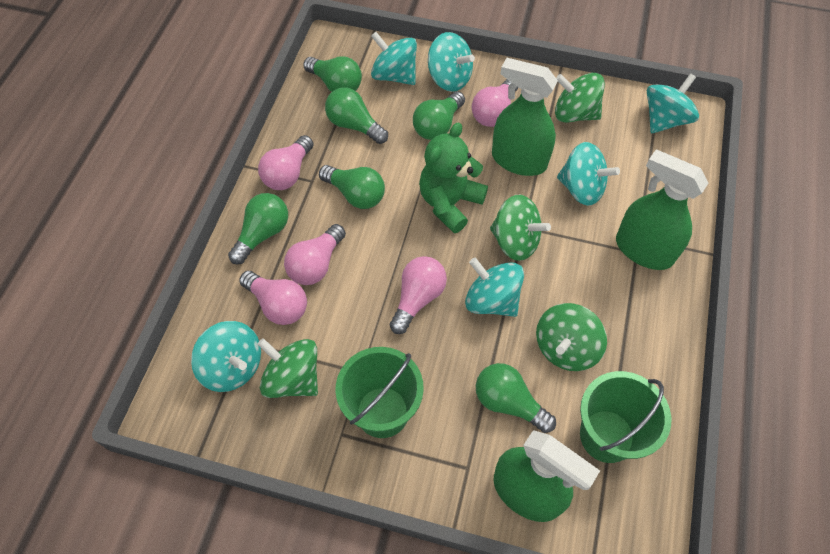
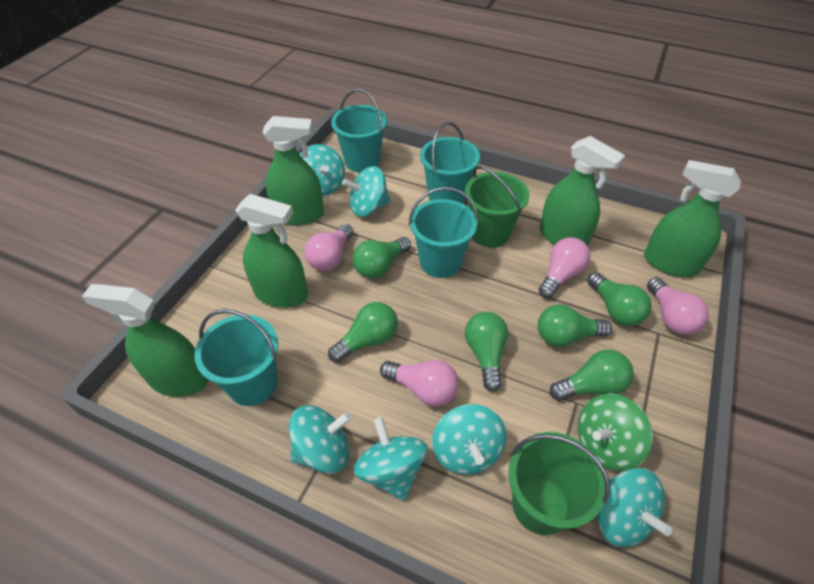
green spinning top: [257,338,318,398] [490,195,551,261] [536,303,607,371] [555,73,605,123] = 4 -> [578,393,653,471] = 1
green spray bottle: [492,58,558,176] [493,430,600,522] [616,149,708,270] = 3 -> [82,284,209,397] [235,194,308,308] [263,116,324,225] [540,136,625,246] [644,160,741,277] = 5
green teddy bear: [419,122,488,233] = 1 -> none = 0
pink light bulb: [239,271,307,325] [258,135,314,190] [284,224,346,285] [390,256,447,334] [472,79,518,127] = 5 -> [304,224,354,271] [380,360,459,406] [539,237,591,298] [647,277,709,335] = 4
turquoise bucket: none = 0 -> [194,309,278,406] [331,89,387,173] [409,187,478,278] [420,122,480,203] = 4

